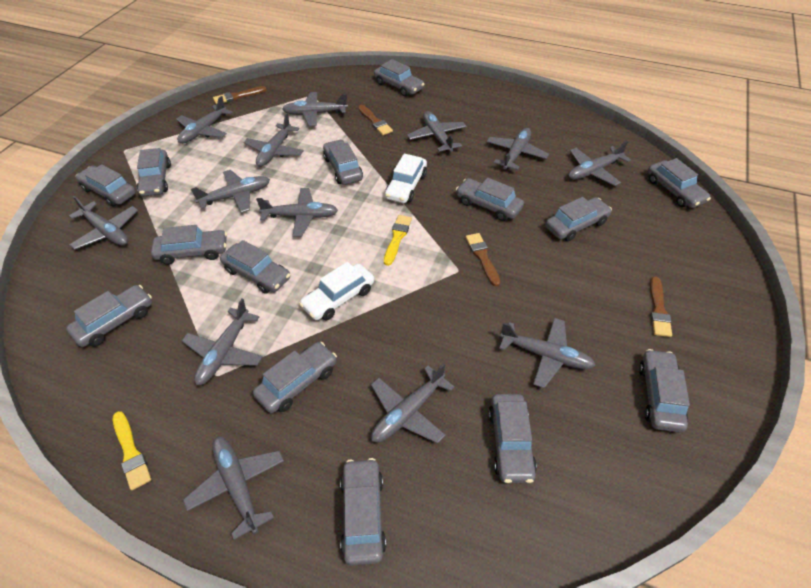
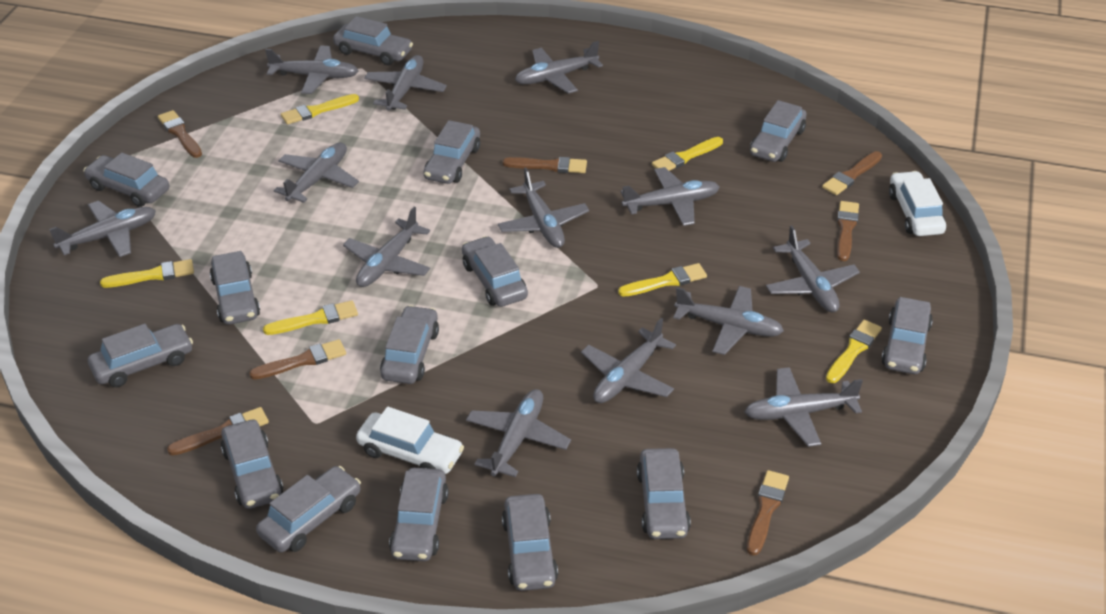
brown brush: [213,86,267,105] [358,105,393,135] [466,233,500,286] [650,277,672,337] = 4 -> [158,110,202,158] [167,407,269,456] [249,339,346,380] [503,157,587,173] [747,470,789,555] [822,151,882,195] [837,201,859,261] = 7
yellow brush: [113,411,151,490] [384,215,412,266] = 2 -> [100,259,194,288] [263,300,358,335] [281,94,359,125] [618,263,707,297] [652,137,723,171] [826,320,882,383] = 6

